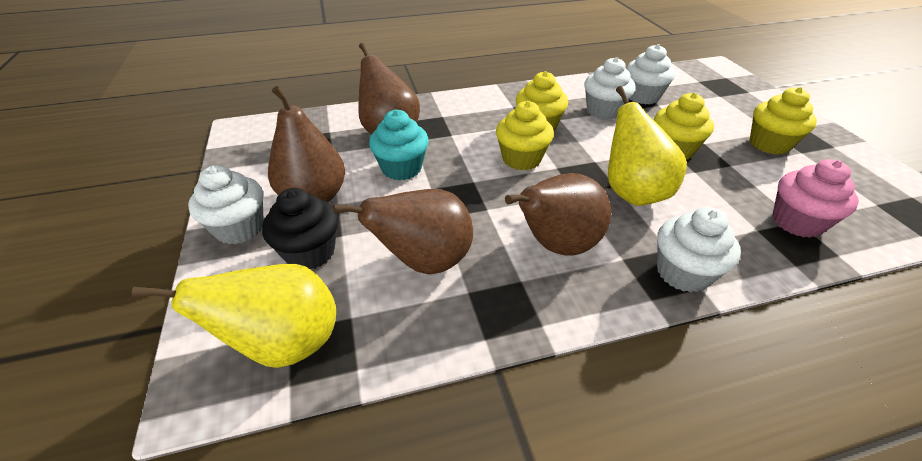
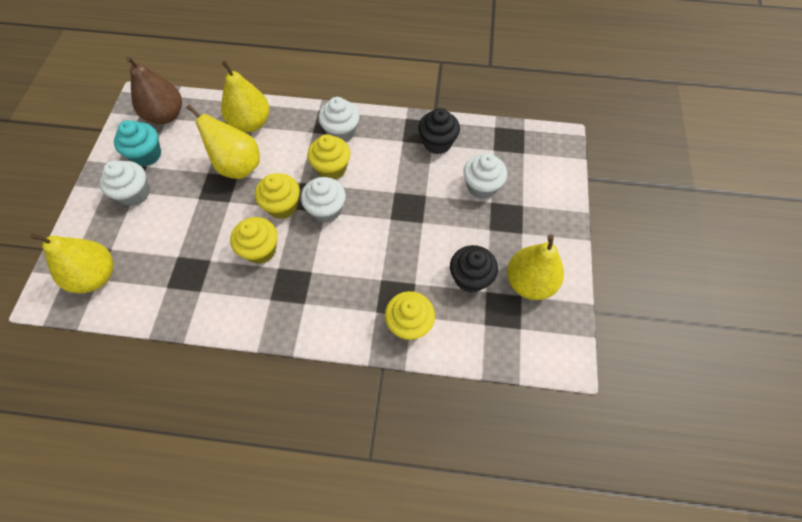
black cupcake: [262,188,338,269] = 1 -> [418,108,460,154] [450,245,498,293] = 2
brown pear: [268,86,345,202] [333,189,473,274] [358,43,420,134] [505,173,611,256] = 4 -> [125,56,182,124] = 1
pink cupcake: [772,159,859,238] = 1 -> none = 0
yellow pear: [132,264,336,368] [608,86,687,206] = 2 -> [30,233,113,293] [186,105,260,179] [221,61,269,132] [507,235,564,300] = 4

